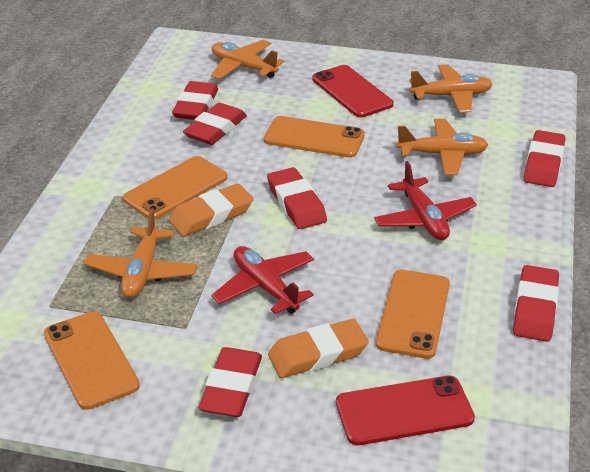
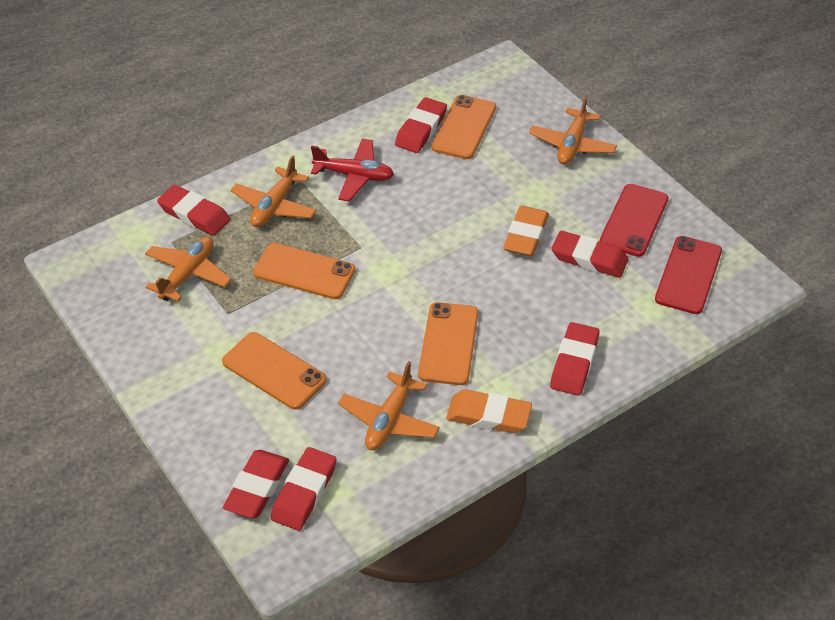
red plane: [211,246,314,314] [374,161,477,240] = 2 -> [311,139,394,202] = 1

